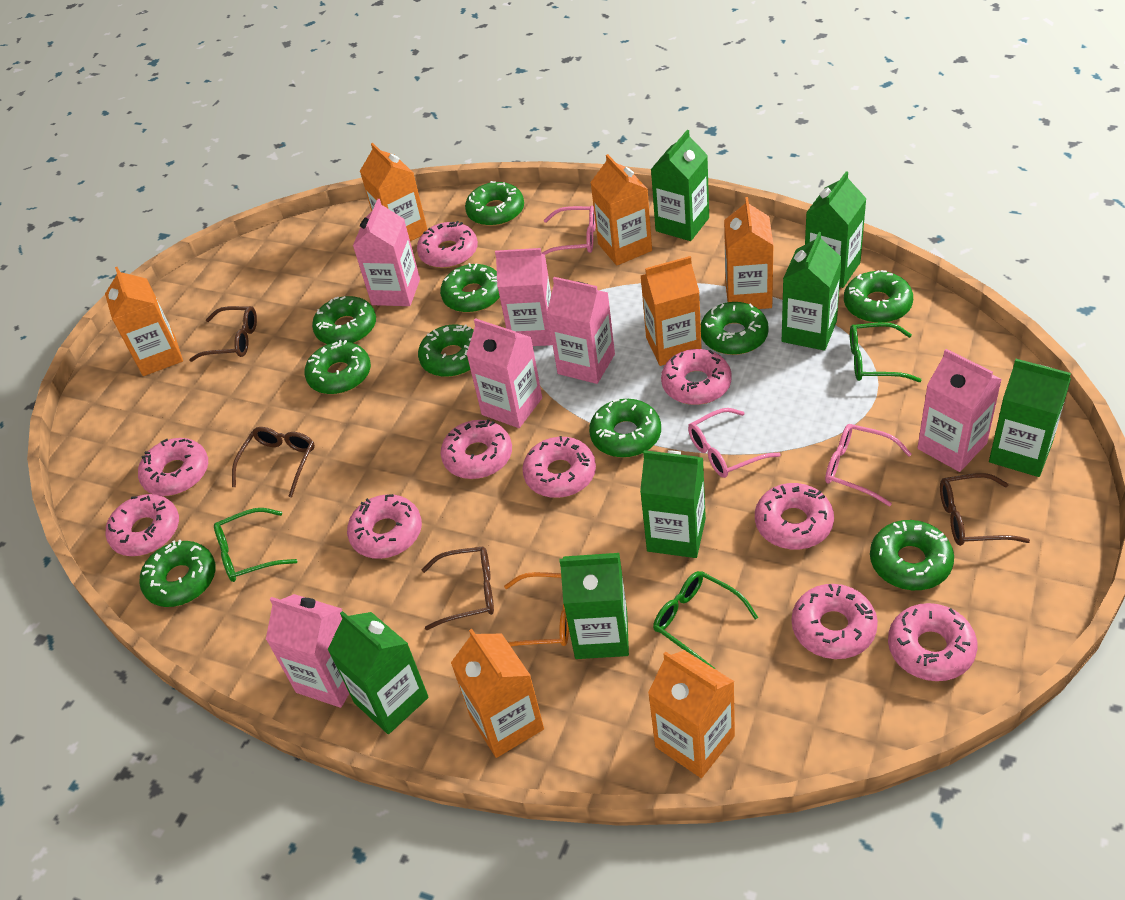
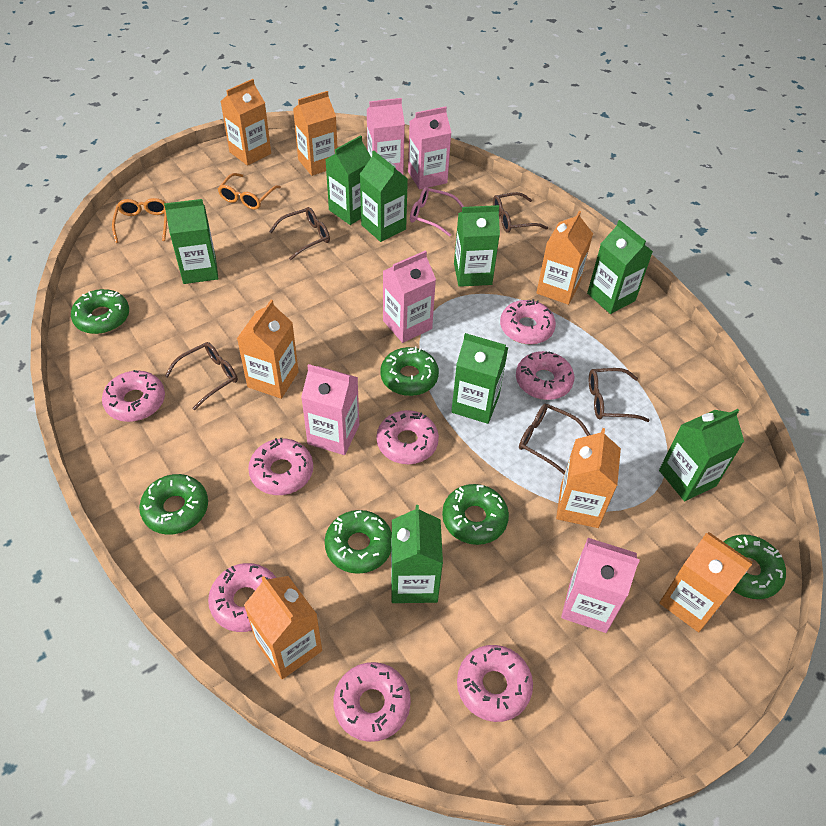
brown glasses: [189,306,257,362] [232,427,315,498] [421,546,494,630] [940,473,1030,546] = 4 -> [165,342,238,410] [269,207,330,260] [493,192,548,233] [519,404,590,474] [589,368,650,422] = 5
green carton: [328,611,429,734] [560,553,629,659] [640,450,706,558] [651,130,709,241] [782,232,842,351] [805,171,867,288] [989,359,1071,477] = 7 -> [164,199,219,284] [325,135,371,225] [360,151,408,242] [391,505,443,603] [451,333,509,424] [454,205,500,287] [587,220,653,314] [659,409,744,501] = 8
green donut: [139,540,216,607] [305,340,371,394] [312,296,376,344] [418,325,474,377] [440,263,500,313] [465,181,524,226] [589,399,661,458] [701,302,769,355] [844,270,913,323] [870,520,954,590] = 10 -> [71,289,129,334] [139,474,208,535] [325,510,392,574] [380,347,439,396] [442,484,509,545] [723,534,786,599] = 6
green glasses: [214,508,297,582] [653,571,758,669] [850,322,922,382] = 3 -> none = 0
orange glasses: [504,572,569,647] = 1 -> [112,198,167,243] [218,173,281,210] = 2
pink carton: [266,594,349,708] [353,199,420,306] [466,318,542,428] [495,248,553,346] [547,277,615,384] [917,349,1002,472] = 6 -> [301,364,359,455] [367,98,405,174] [383,250,436,343] [408,106,451,189] [561,538,640,633] = 5
pink donut: [106,494,179,556] [138,438,208,496] [347,494,422,559] [417,221,478,268] [441,419,512,479] [522,436,596,498] [661,349,732,405] [755,483,834,549] [792,584,878,659] [888,603,977,681] = 10 -> [102,370,165,422] [208,563,276,632] [248,438,313,495] [333,662,411,742] [377,410,439,464] [457,645,533,722] [500,299,556,345] [516,351,574,400] = 8
pink glasses: [541,205,596,255] [688,408,780,478] [825,424,912,506] = 3 -> [410,187,464,237] = 1

